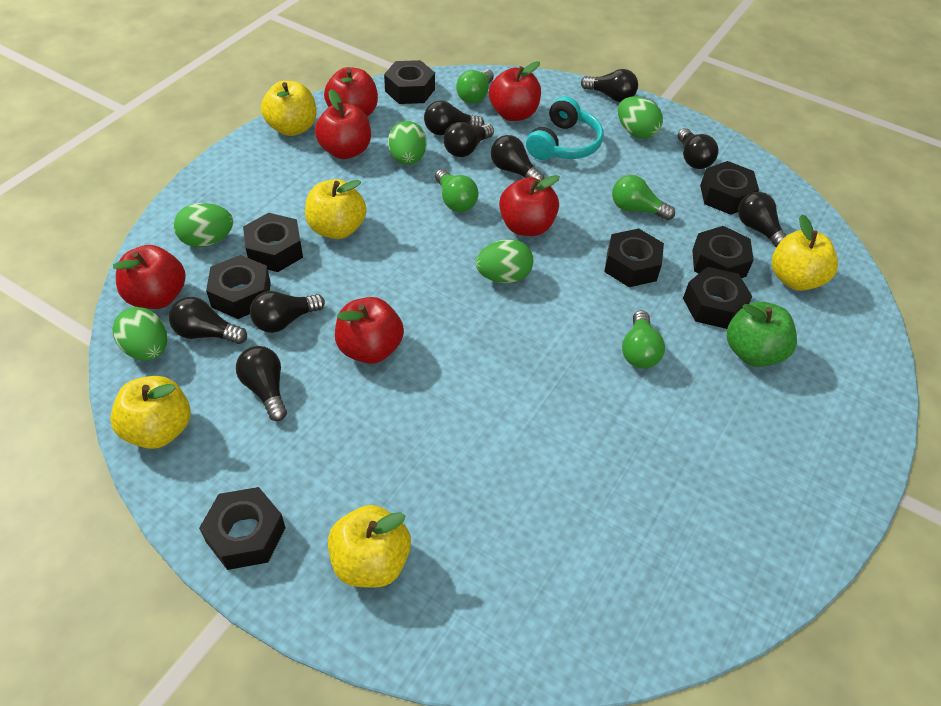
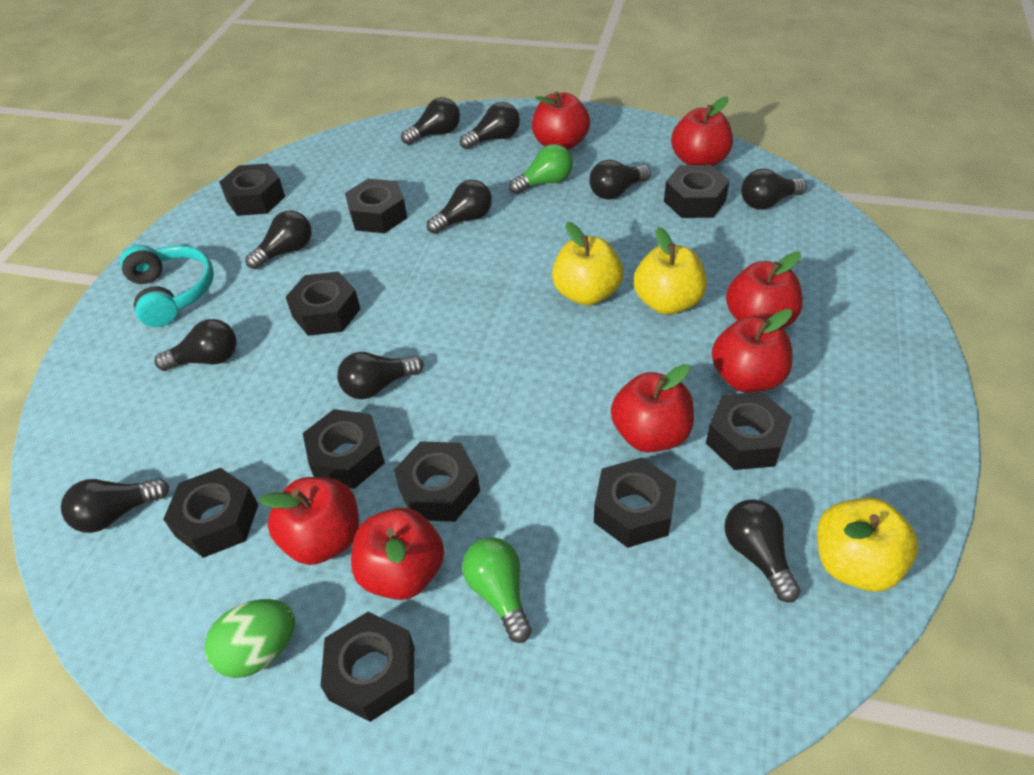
black light bulb: [169,297,247,344] [236,346,287,421] [250,291,325,333] [424,101,485,135] [443,122,494,157] [491,135,544,180] [581,69,638,102] [678,128,719,169] [738,192,786,248] = 9 -> [61,478,169,533] [154,319,237,371] [245,210,312,269] [337,352,423,399] [401,97,460,145] [427,180,492,234] [460,102,520,149] [589,160,651,200] [724,499,800,602] [741,169,807,209] = 10
black nut: [199,487,286,570] [206,255,271,319] [243,213,303,272] [384,60,435,104] [604,229,664,287] [683,267,753,329] [692,226,754,278] [700,161,759,215] = 8 -> [163,468,258,558] [219,163,285,216] [286,271,360,336] [303,409,385,489] [320,612,414,722] [345,179,407,233] [394,441,480,522] [594,457,676,548] [664,165,730,218] [706,391,792,470] = 10
green apple: [727,302,797,367] = 1 -> none = 0
green egg: [113,307,167,361] [174,203,233,247] [388,121,427,165] [476,239,534,284] [618,97,663,139] = 5 -> [205,599,295,678] = 1
green light bulb: [435,169,479,212] [456,69,494,104] [612,175,675,220] [622,310,665,369] = 4 -> [462,537,532,643] [509,144,573,194] = 2
red apple: [113,245,186,309] [315,89,371,159] [324,67,378,117] [335,297,404,364] [489,61,541,121] [499,175,560,236] = 6 -> [259,477,359,565] [351,508,444,600] [532,91,590,150] [611,364,694,453] [671,96,733,166] [712,309,793,393] [726,252,803,329] = 7
yellow apple: [110,376,191,449] [261,81,316,136] [305,179,366,239] [328,505,411,588] [772,215,838,291] = 5 -> [552,222,623,306] [634,227,707,315] [817,498,918,592] = 3

